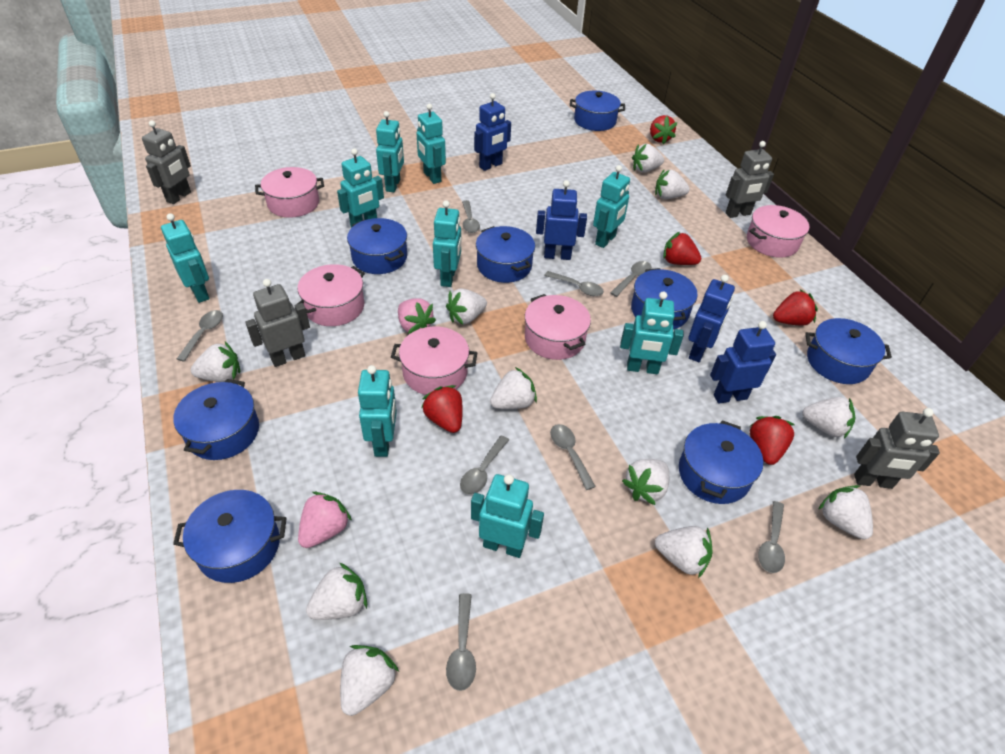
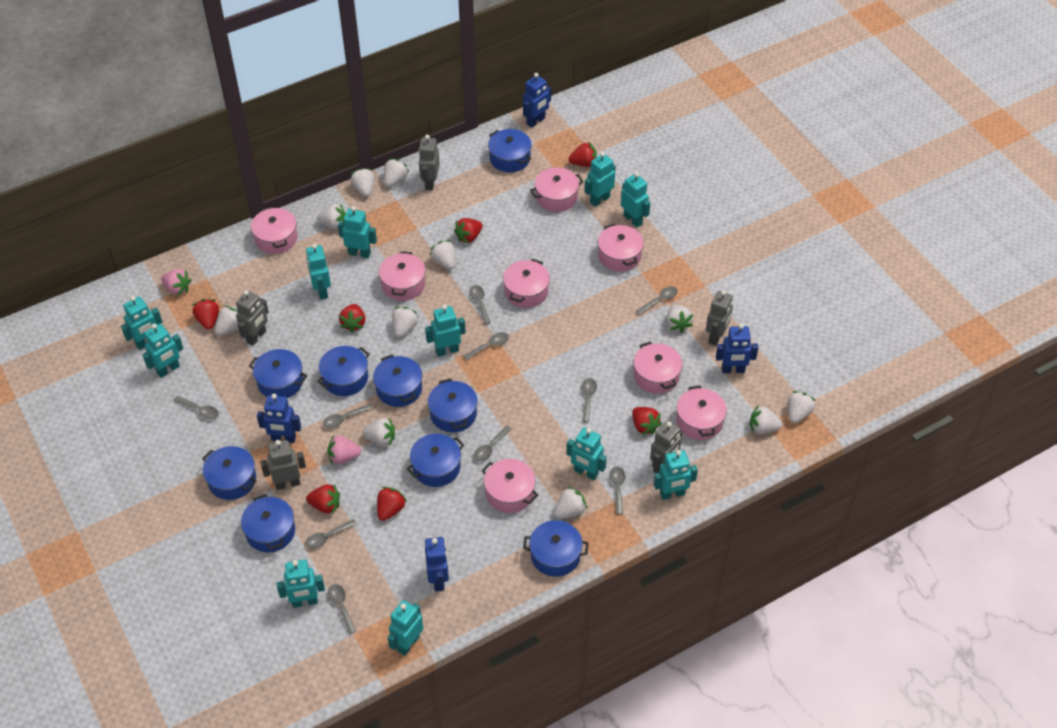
blue pot: [173,379,259,460] [173,490,287,583] [347,218,407,274] [476,226,535,283] [570,91,625,131] [631,268,698,329] [679,420,763,504] [805,318,892,384] = 8 -> [202,446,257,500] [241,494,295,552] [249,349,307,398] [317,346,370,396] [373,354,422,407] [407,434,464,487] [428,378,478,432] [488,129,532,172] [523,520,589,577] = 9
grey robot: [142,120,191,204] [245,279,310,367] [725,141,774,218] [854,408,940,489] = 4 -> [236,290,269,346] [260,440,306,490] [419,135,440,190] [650,420,683,473] [706,290,733,346] = 5
grey spoon: [177,310,223,362] [446,593,476,691] [460,436,509,495] [462,200,480,233] [544,271,604,296] [550,424,596,490] [610,261,652,297] [758,501,785,573] = 8 -> [173,396,219,420] [305,519,357,549] [323,404,372,428] [328,584,356,634] [464,332,509,360] [469,285,491,325] [474,425,512,461] [582,378,597,422] [609,466,625,515] [636,286,678,315] = 10
pink pot: [255,167,324,218] [296,264,365,326] [391,326,478,395] [525,294,591,360] [747,205,809,258] = 5 -> [251,206,298,254] [379,251,425,301] [481,459,538,513] [503,259,550,308] [530,167,583,212] [598,224,644,272] [634,341,682,394] [676,385,727,440] = 8
red strawberry: [421,385,463,433] [650,115,677,144] [663,232,701,265] [750,416,795,465] [773,290,818,325] = 5 -> [192,299,219,330] [306,484,340,514] [339,304,366,333] [377,487,407,521] [454,218,483,244] [568,142,597,167] [632,407,662,435] = 7
turquoise robot: [161,213,209,303] [337,149,384,228] [358,365,397,457] [376,111,404,192] [416,104,446,184] [433,200,461,287] [471,474,544,558] [593,165,630,248] [620,291,684,374] = 9 -> [121,296,162,350] [142,324,183,378] [277,560,325,608] [306,244,331,300] [338,206,377,258] [387,600,423,656] [425,305,466,357] [566,427,607,480] [584,152,616,207] [621,172,650,228] [654,450,698,500] = 11

